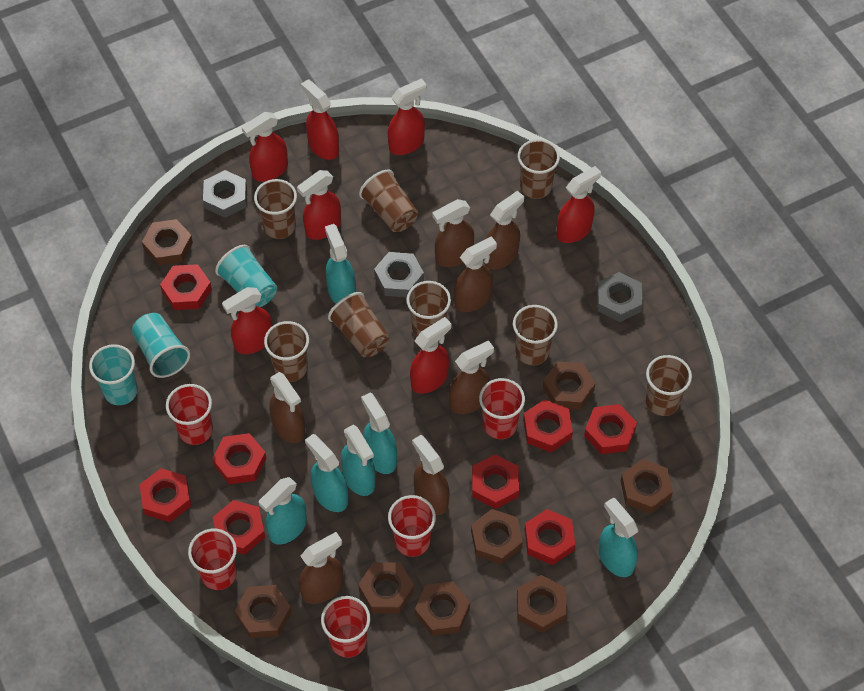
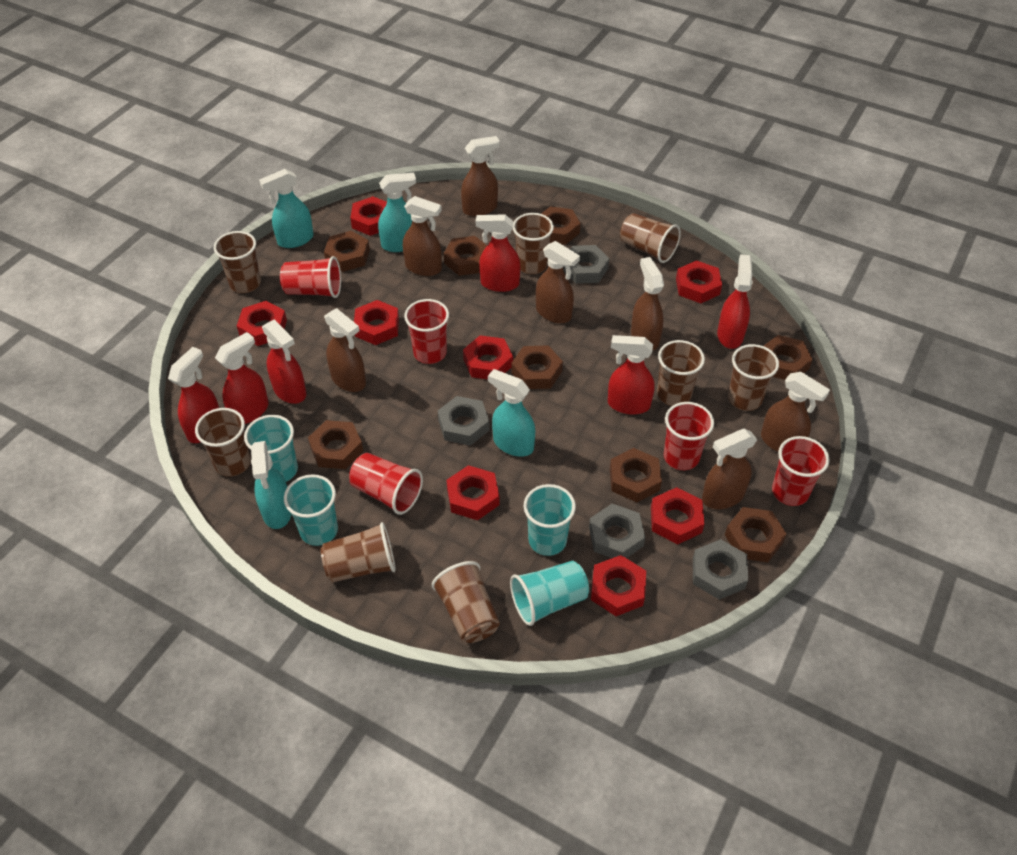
grey nut: [203,170,247,218] [374,252,424,298] [597,272,643,322] = 3 -> [438,396,490,446] [563,245,609,284] [589,504,645,558] [693,539,748,600] = 4
red spray bottle: [222,287,272,354] [241,112,288,182] [297,170,341,240] [301,79,339,160] [388,78,427,155] [410,317,451,394] [557,166,601,243] = 7 -> [168,347,219,443] [215,332,269,424] [262,319,306,404] [476,214,520,292] [608,335,655,415] [717,254,753,349] = 6
turquoise cup: [89,344,138,405] [132,313,190,378] [215,245,277,307] = 3 -> [244,415,298,482] [284,474,338,546] [510,561,589,626] [524,484,576,556] = 4
turquoise spray bottle: [259,477,307,545] [305,434,348,512] [325,224,356,304] [341,424,376,496] [361,393,397,474] [599,498,638,577] = 6 -> [251,441,292,529] [259,169,314,248] [378,173,416,252] [488,369,535,456] = 4

